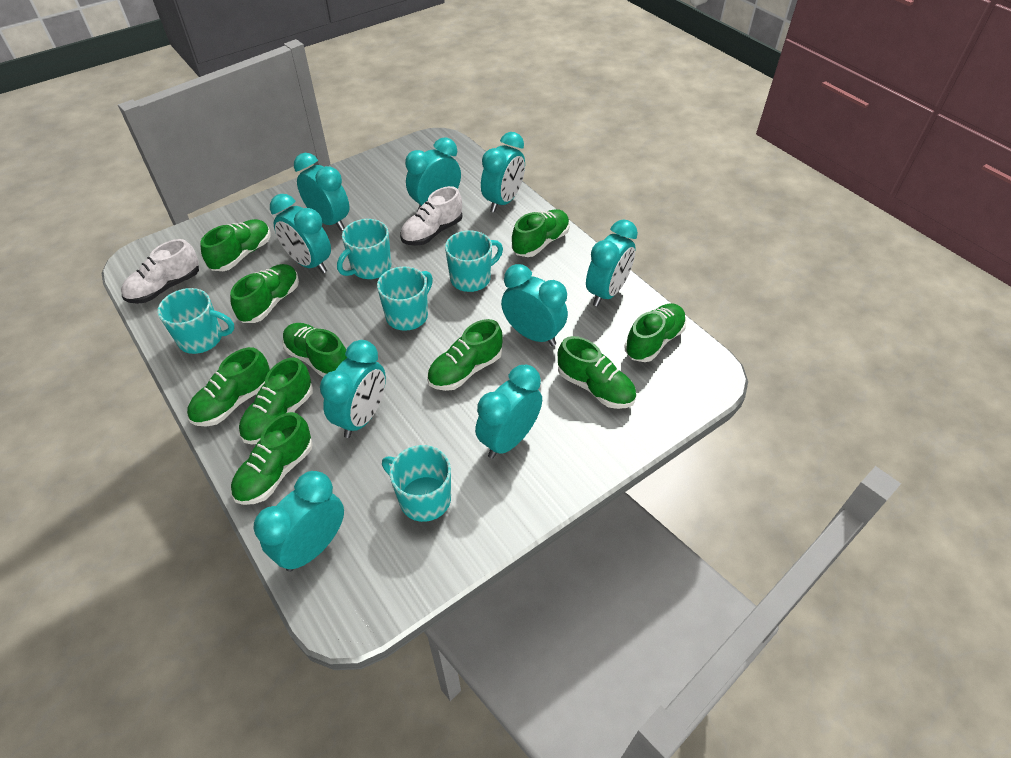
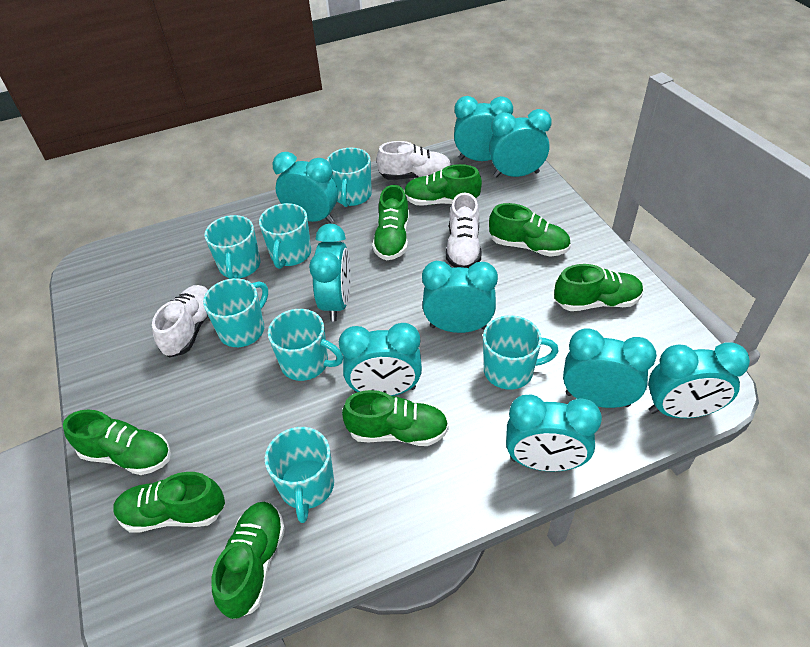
green shoe: [187,347,270,426] [200,219,270,271] [230,264,299,323] [231,412,313,505] [239,357,313,444] [282,323,348,377] [427,319,503,391] [512,209,570,257] [558,336,636,409] [625,303,687,362] = 10 -> [63,410,171,475] [113,472,225,533] [212,502,285,619] [342,390,449,446] [372,185,409,260] [404,164,482,206] [489,203,571,257] [554,264,643,311] = 8
turquoise mug: [157,288,235,354] [337,219,391,279] [377,266,433,331] [382,445,451,522] [445,230,503,292] = 5 -> [203,278,268,347] [205,215,260,279] [259,203,311,269] [265,427,334,523] [268,309,343,381] [327,148,372,207] [483,315,558,389] = 7
white shoe: [121,239,199,304] [400,186,462,246] = 2 -> [152,285,208,357] [376,141,451,180] [446,193,482,268] = 3

